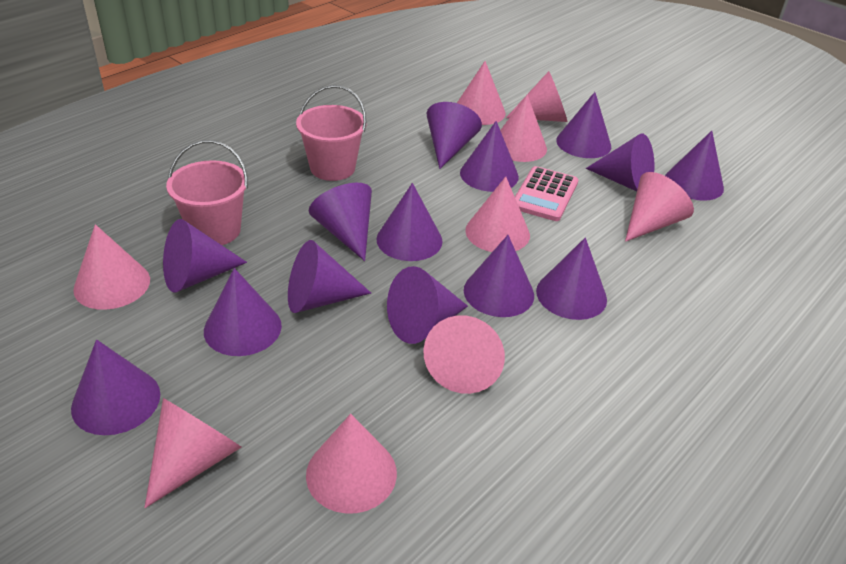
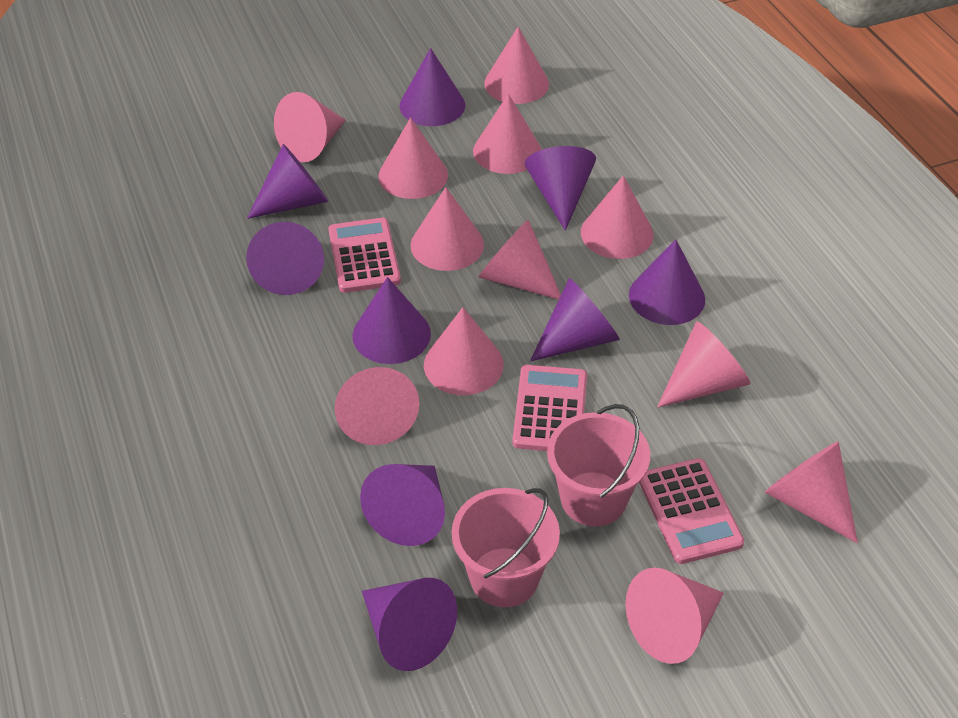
pink calculator: [515,166,579,221] = 1 -> [328,218,401,293] [512,365,587,451] [639,458,744,564] = 3
pink cone: [73,224,150,310] [144,398,242,508] [306,414,397,514] [423,315,505,394] [457,61,506,125] [465,177,530,252] [500,94,547,162] [506,71,567,122] [625,172,694,242] = 9 -> [274,92,346,162] [335,367,419,445] [378,118,448,199] [411,187,484,271] [424,307,504,395] [473,94,541,174] [479,220,561,300] [484,27,549,104] [581,175,654,259] [626,568,724,664] [657,321,750,408] [765,441,858,543] = 12
purple cone: [71,339,160,435] [163,219,247,292] [204,268,282,356] [288,240,371,313] [309,183,372,261] [376,183,442,261] [387,266,468,344] [427,102,482,169] [460,121,519,192] [464,235,534,317] [536,238,607,320] [556,92,611,158] [586,134,655,191] [665,131,724,201] = 14 -> [246,222,324,295] [247,144,328,219] [352,277,431,364] [360,464,445,546] [362,578,457,671] [399,48,465,126] [525,146,596,231] [530,278,620,362] [629,239,705,325] = 9

